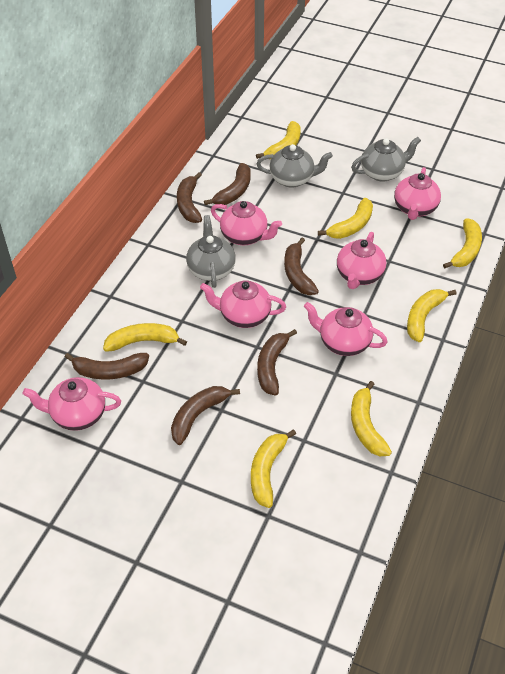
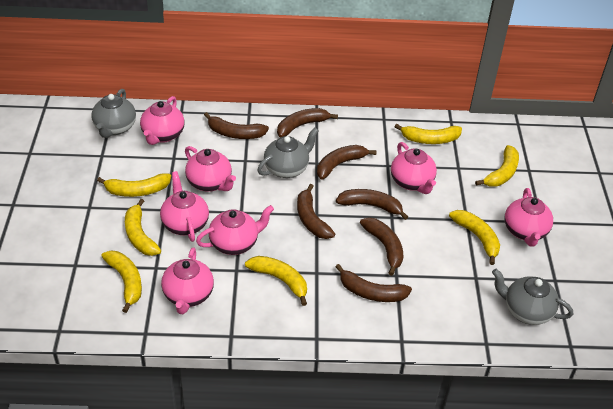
brown banana: [65,353,149,380] [171,386,240,445] [177,172,202,223] [204,163,251,205] [257,329,297,396] [284,238,319,295] = 6 -> [204,112,269,139] [277,108,338,137] [297,184,335,239] [317,145,377,179] [336,189,408,220] [336,264,412,302] [360,217,403,276] = 7
pink teapot: [22,377,121,431] [200,280,286,328] [211,201,282,245] [304,302,387,356] [337,232,386,289] [394,167,441,220] = 6 -> [140,96,185,145] [160,171,209,242] [161,247,214,314] [185,146,236,192] [196,205,274,255] [391,142,437,194] [505,188,553,247] = 7

